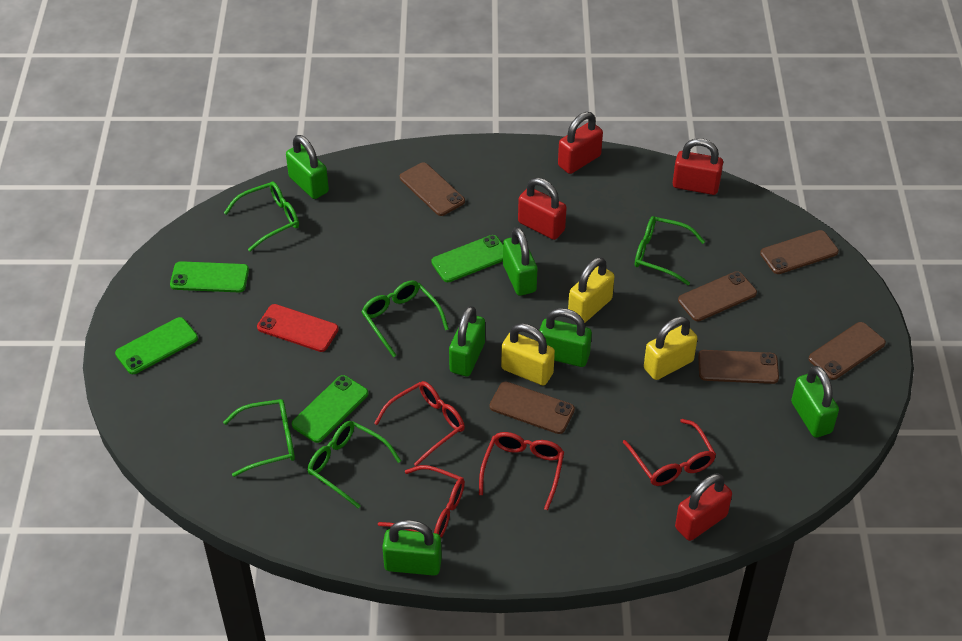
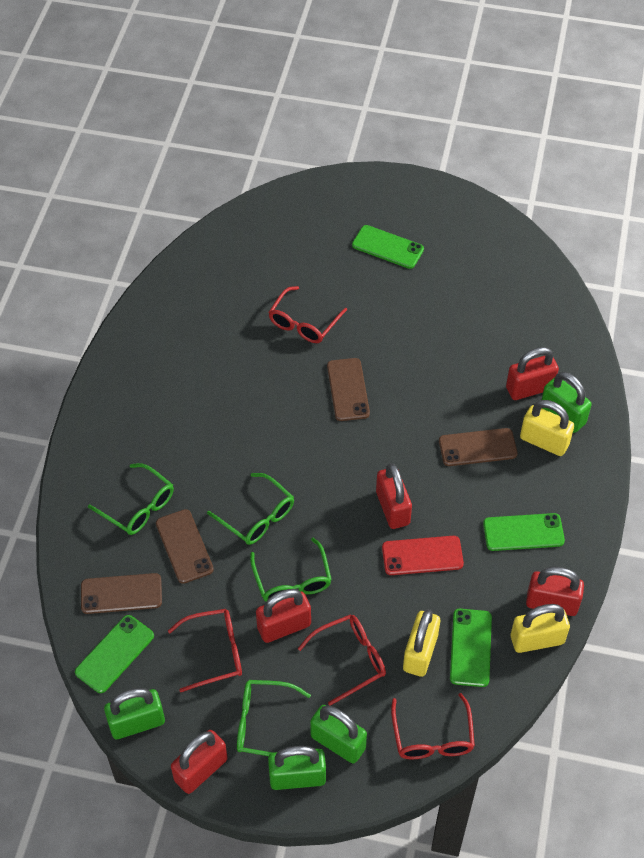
brown phone: [400,162,465,216] [489,381,575,434] [678,271,757,321] [698,350,779,384] [760,230,839,274] [809,322,886,380] = 6 -> [81,573,162,614] [156,509,214,584] [327,358,370,421] [439,428,518,466] = 4
green glasses: [223,399,295,477] [224,182,299,252] [308,421,401,508] [361,280,449,357] [635,216,705,285] = 5 -> [88,463,174,535] [207,473,294,545] [237,680,311,756] [250,537,332,601] = 4
green padlock: [286,135,329,199] [382,520,442,576] [449,306,485,376] [503,227,537,296] [539,308,592,367] [791,366,839,438] = 6 -> [104,688,165,739] [268,746,326,790] [310,705,367,764] [541,372,592,433] = 4
red padlock: [518,178,567,240] [558,112,603,174] [673,138,723,195] [675,473,732,541] = 4 -> [171,730,228,794] [256,589,311,643] [376,463,412,529] [506,347,559,400] [526,567,584,616] = 5

